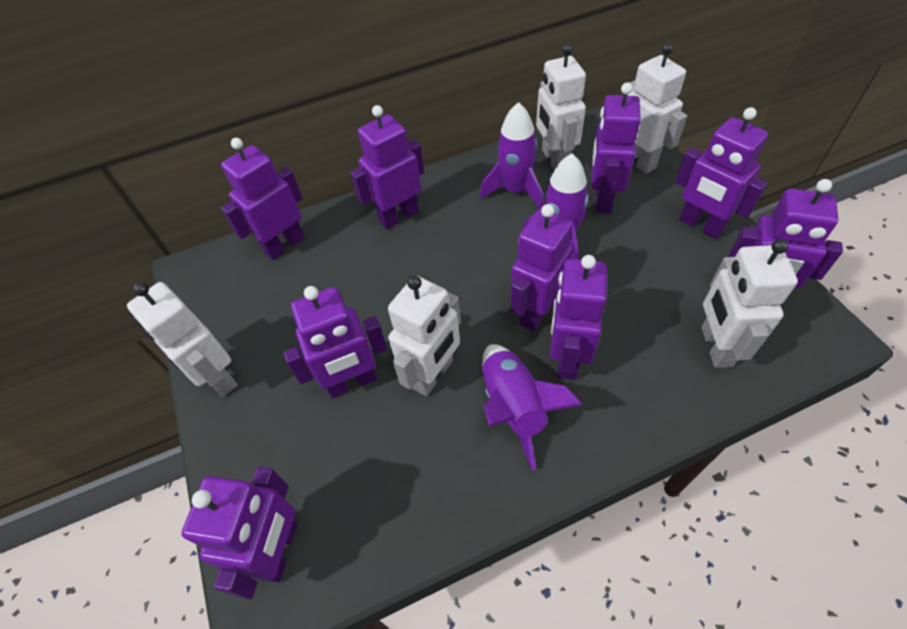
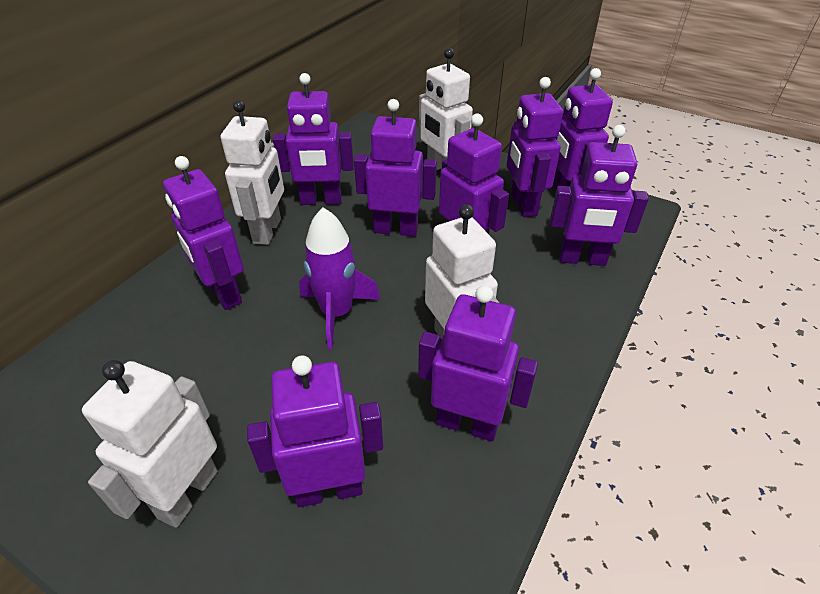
purple rocket: [480,102,543,209] [482,344,582,470] [523,154,589,260] = 3 -> [299,208,380,350] = 1
white robot: [127,282,238,397] [388,276,461,396] [536,44,586,170] [627,43,687,174] [701,239,798,368] = 5 -> [82,360,217,528] [221,100,284,245] [419,48,473,170] [425,204,499,340] = 4

